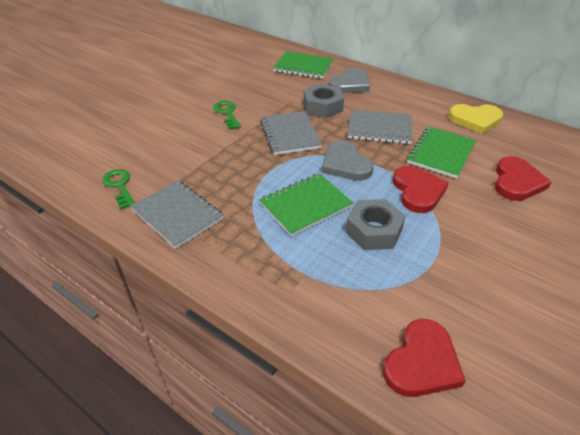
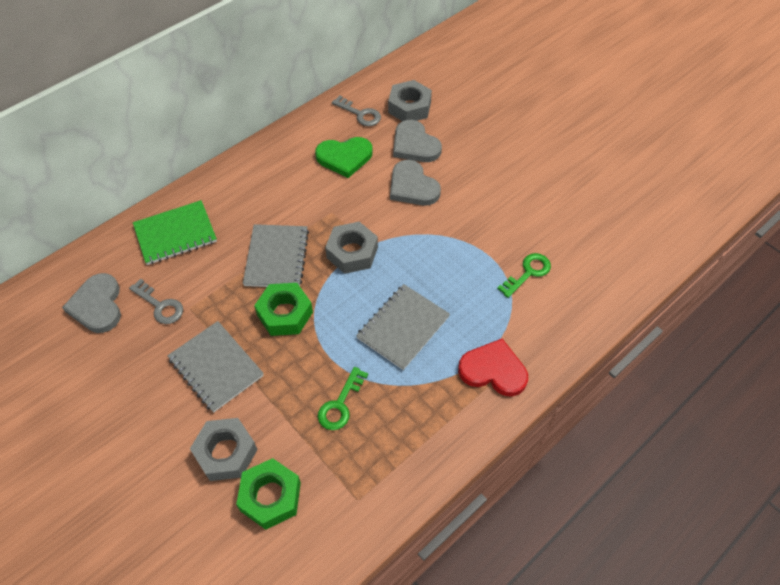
green heart: none = 0 -> [315,137,373,178] = 1
green notebook: [259,173,353,236] [273,51,333,79] [407,127,476,178] = 3 -> [133,200,217,265] = 1
green nut: none = 0 -> [236,458,301,530] [254,283,313,336] = 2
grey heart: [321,140,374,181] [329,67,370,93] = 2 -> [62,273,121,333] [390,160,441,205] [393,120,442,162] = 3
grey key: none = 0 -> [129,279,183,324] [332,95,381,126] = 2
grey nut: [303,83,344,118] [345,199,406,250] = 2 -> [190,418,258,481] [325,222,378,274] [388,80,432,121] = 3
red heart: [383,319,466,397] [393,166,449,213] [495,156,551,201] = 3 -> [458,339,528,397] = 1
yellow heart: [448,104,503,134] = 1 -> none = 0

